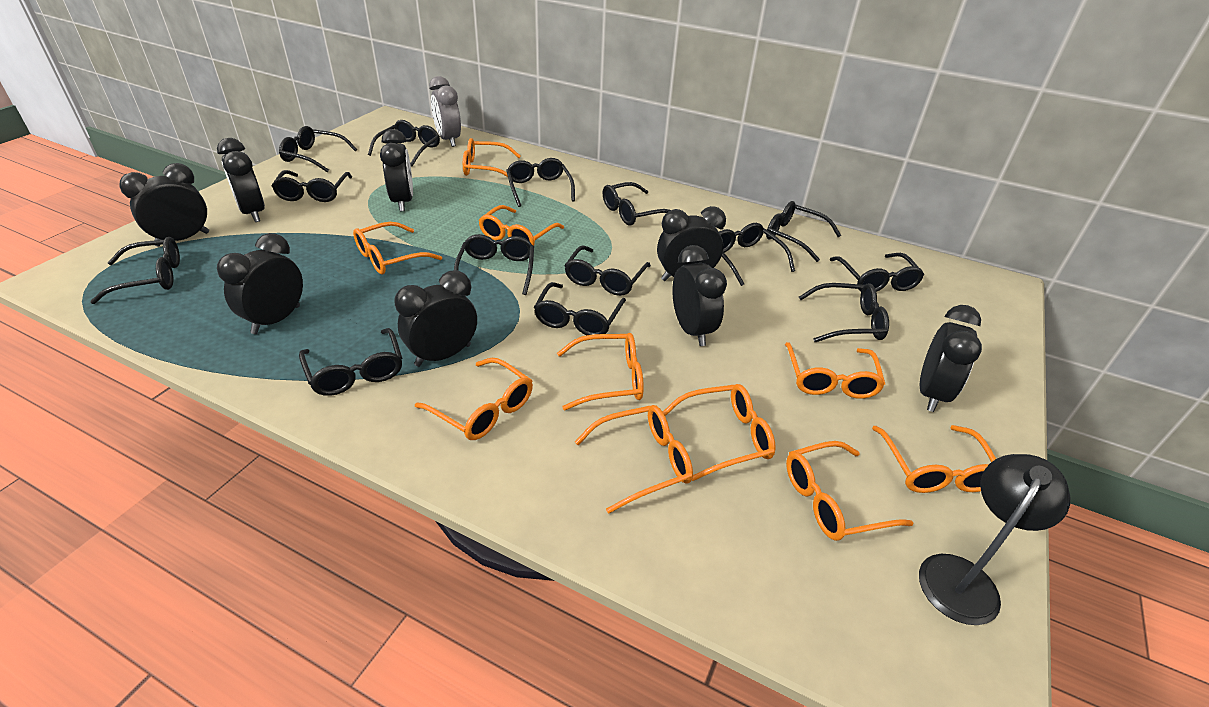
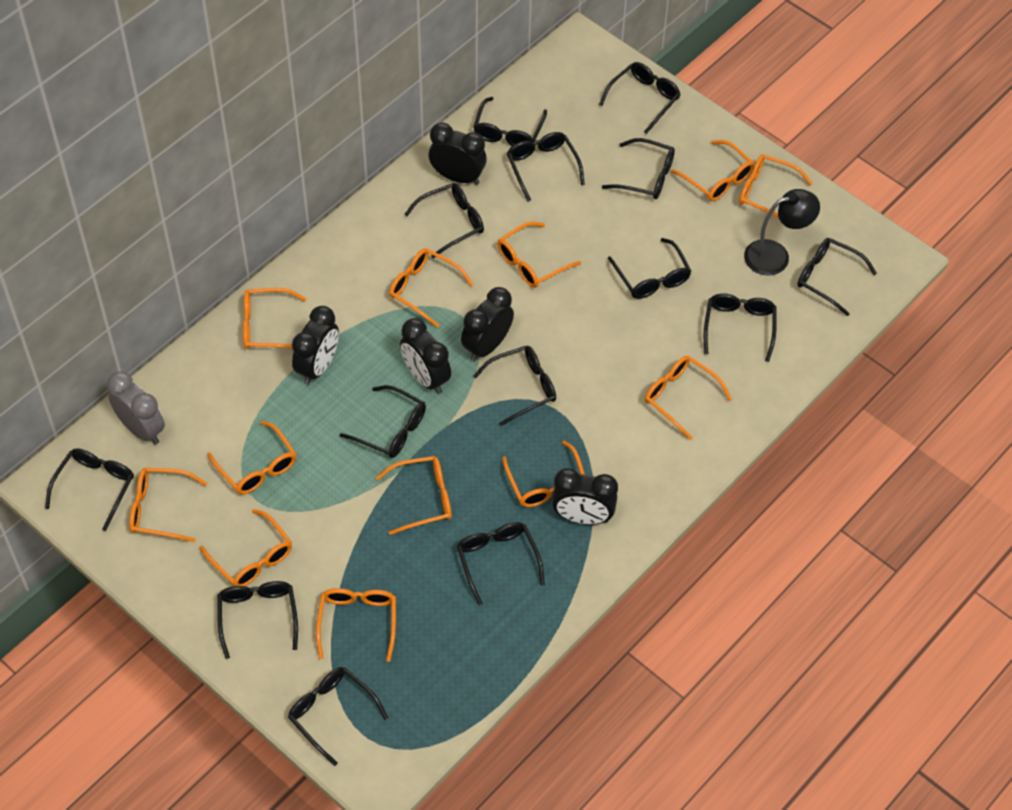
black clock: [119,163,209,247] [217,138,265,222] [217,233,303,334] [380,129,413,211] [394,270,477,367] [657,206,726,281] [673,245,727,346] [920,305,982,412] = 8 -> [292,306,339,385] [400,318,451,394] [429,122,487,185] [461,287,514,361] [552,468,618,525] = 5
orange glasses: [353,222,442,274] [415,358,533,440] [463,138,521,177] [479,205,564,246] [557,333,644,410] [575,405,693,514] [663,384,776,481] [785,342,885,399] [786,441,913,541] [872,425,996,493] = 10 -> [129,467,208,542] [199,509,292,586] [207,421,296,494] [243,288,306,349] [316,588,396,662] [376,456,452,535] [389,248,474,328] [497,221,581,288] [502,440,585,507] [645,356,732,440] [670,140,754,201] [739,154,813,219] = 12

